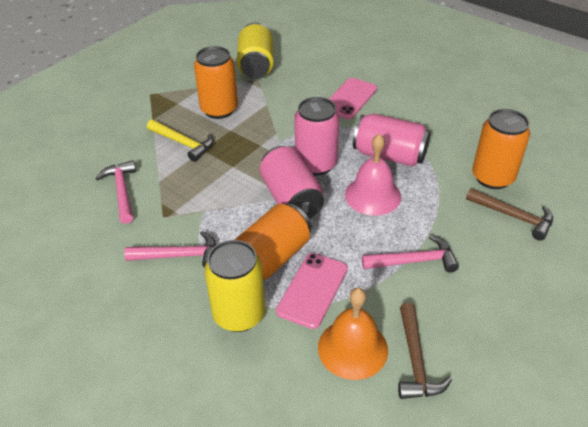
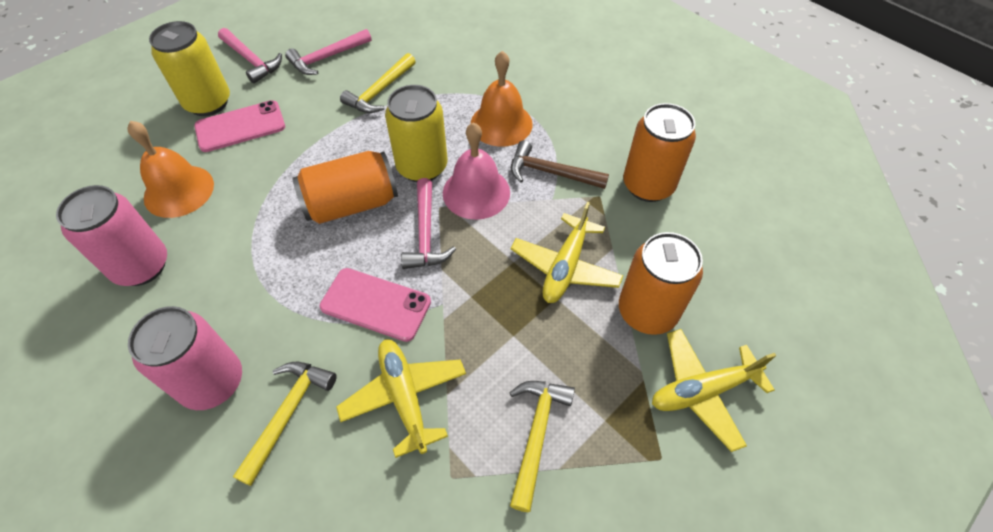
brown hammer: [398,303,452,399] [466,188,553,241] = 2 -> [511,140,609,189] = 1
orange bell: [318,288,388,380] = 1 -> [127,121,214,218] [471,51,533,147] = 2
pink can: [260,146,324,219] [294,97,339,176] [353,113,430,167] = 3 -> [56,185,167,286] [128,306,242,410] = 2
yellow hammer: [147,119,213,162] = 1 -> [233,362,337,486] [340,53,416,113] [509,381,575,512] = 3
yellow plane: none = 0 -> [336,339,466,458] [511,202,623,303] [652,329,777,452] = 3

